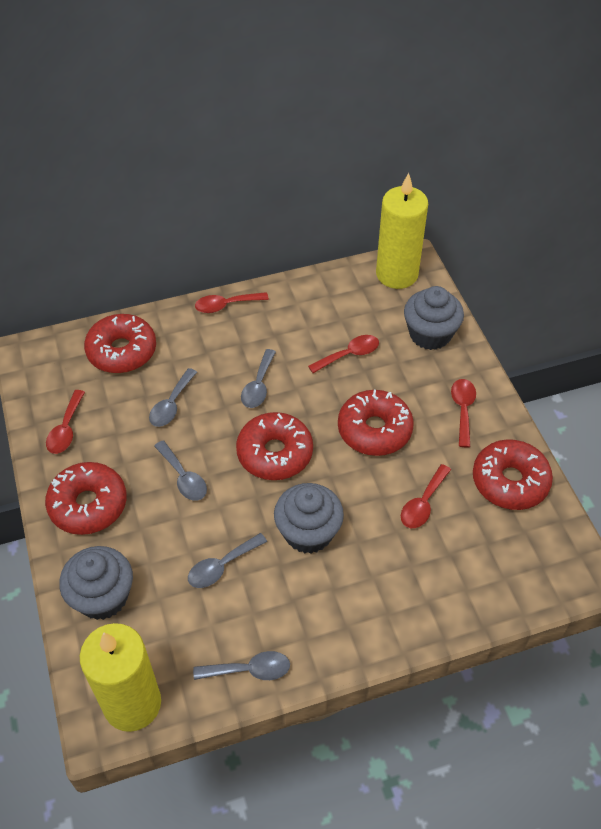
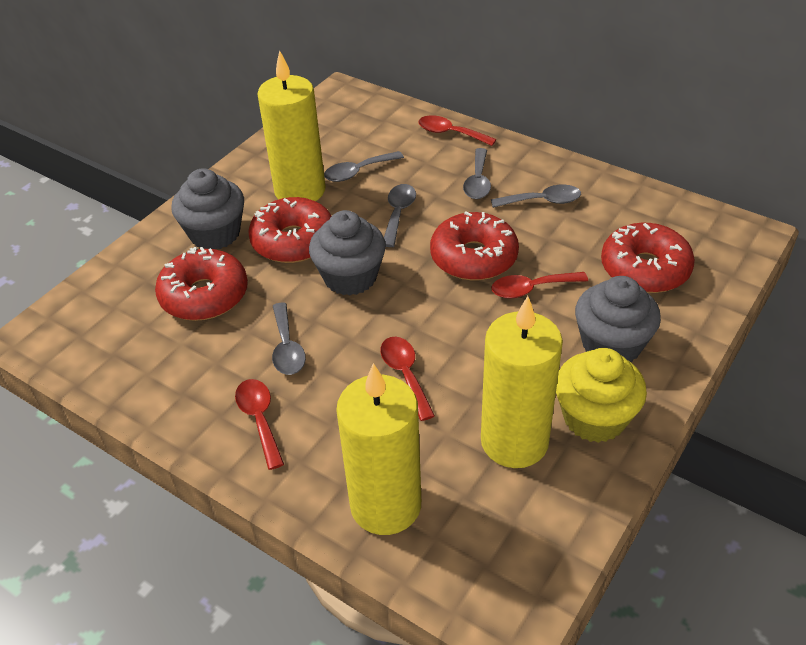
red donut: [45,462,127,535] [84,314,156,373] [236,412,313,480] [338,390,414,456] [473,439,553,510] = 5 -> [155,247,248,321] [248,197,331,263] [430,212,519,281] [601,223,695,293] = 4
red spoon: [46,390,85,454] [195,292,269,313] [308,335,379,373] [401,464,451,528] [451,379,476,447] = 5 -> [235,379,284,470] [380,337,435,421] [418,115,496,146] [491,272,588,298] = 4
yellow candle: [80,623,161,732] [376,173,428,289] = 2 -> [257,50,326,201] [336,363,421,535] [481,296,563,468] = 3
yellow cupcake: none = 0 -> [556,348,647,443] = 1

